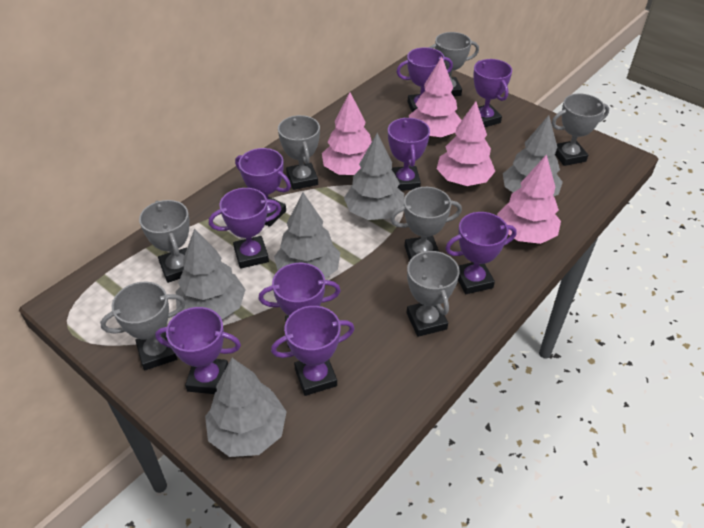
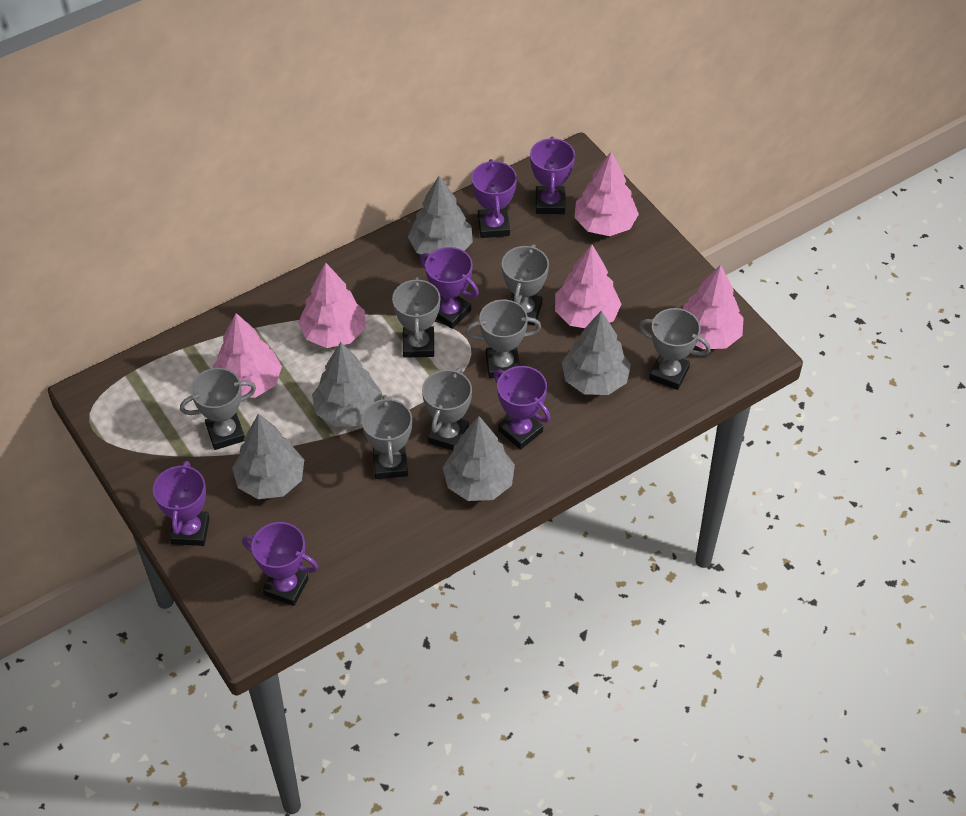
pink tree: [322,92,372,175] [409,57,462,138] [437,101,495,186] [497,154,561,244] = 4 -> [213,313,282,398] [298,263,365,348] [555,245,621,328] [574,151,639,236] [682,265,744,349] = 5
purple trophy: [155,307,241,394] [209,188,281,269] [235,148,291,227] [258,263,341,348] [271,306,355,396] [388,118,430,191] [396,47,453,112] [445,212,517,294] [473,59,512,127] = 9 -> [153,461,210,546] [242,522,318,606] [420,247,479,329] [471,159,517,238] [494,366,550,450] [530,136,575,214] = 6

